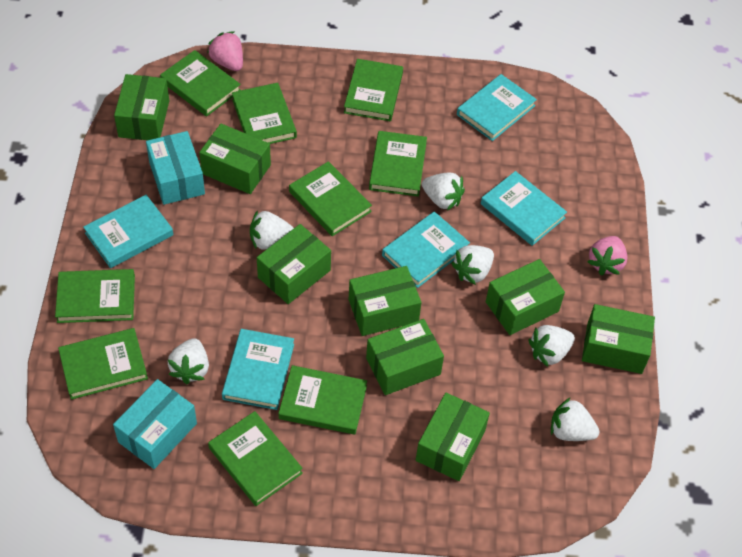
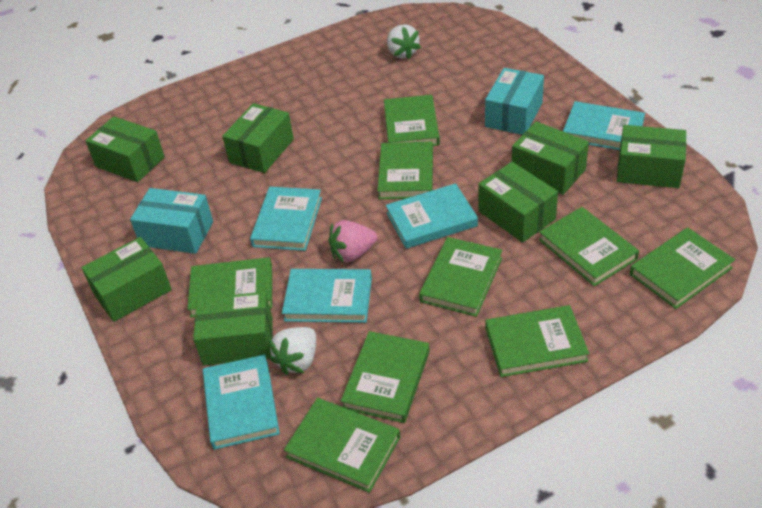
green box: [114,74,169,140] [199,124,271,194] [257,224,331,304] [349,266,422,336] [366,319,444,395] [416,393,490,481] [486,259,565,335] [582,304,655,374] = 8 -> [81,237,172,322] [86,116,165,182] [193,292,273,365] [222,103,294,173] [478,162,558,243] [512,122,589,195] [617,125,686,188] = 7
pink strawberry: [207,31,243,71] [587,236,627,275] = 2 -> [328,220,377,263] = 1
white strawberry: [168,338,209,384] [250,210,294,250] [422,173,465,211] [451,245,494,285] [528,325,575,367] [551,397,600,441] = 6 -> [269,327,316,375] [387,24,421,59] = 2

